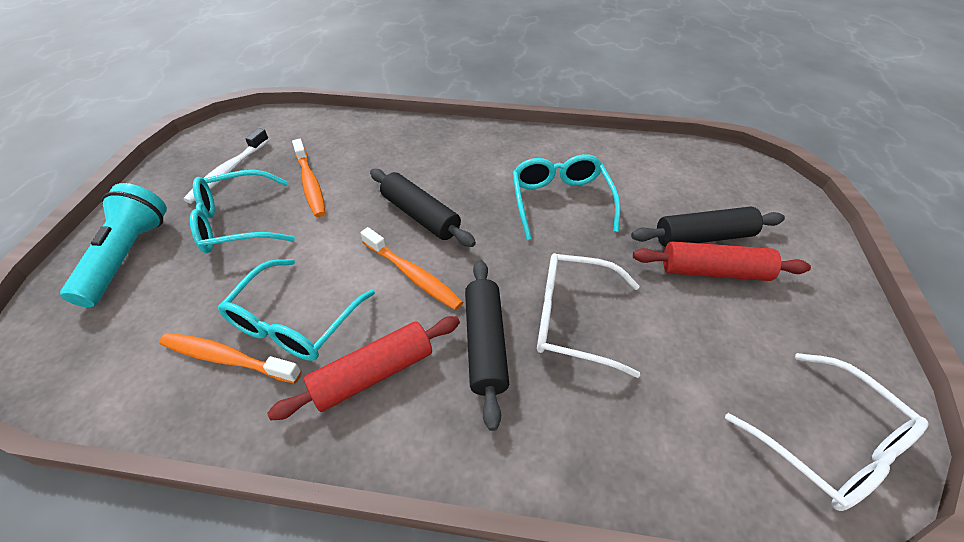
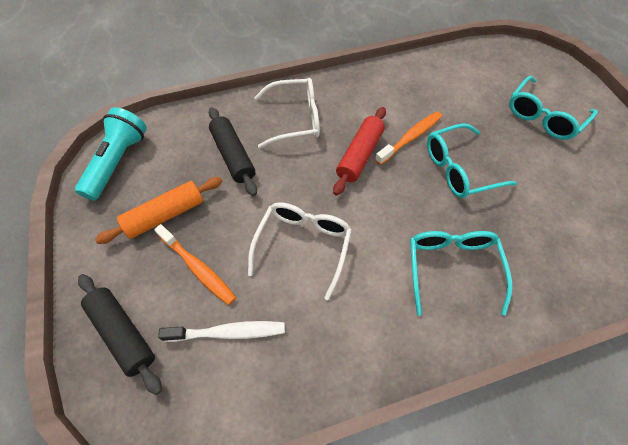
black rolling pin: [370,169,476,247] [465,260,509,431] [631,206,785,247] = 3 -> [78,274,162,395] [209,107,257,196] = 2
orange rolling pin: none = 0 -> [95,177,223,244] = 1
orange toothbrush: [159,333,302,383] [292,139,326,217] [360,227,463,310] = 3 -> [154,224,236,305] [375,111,442,165] = 2
red rolling pin: [267,316,460,420] [633,241,811,281] = 2 -> [333,107,386,196] = 1

